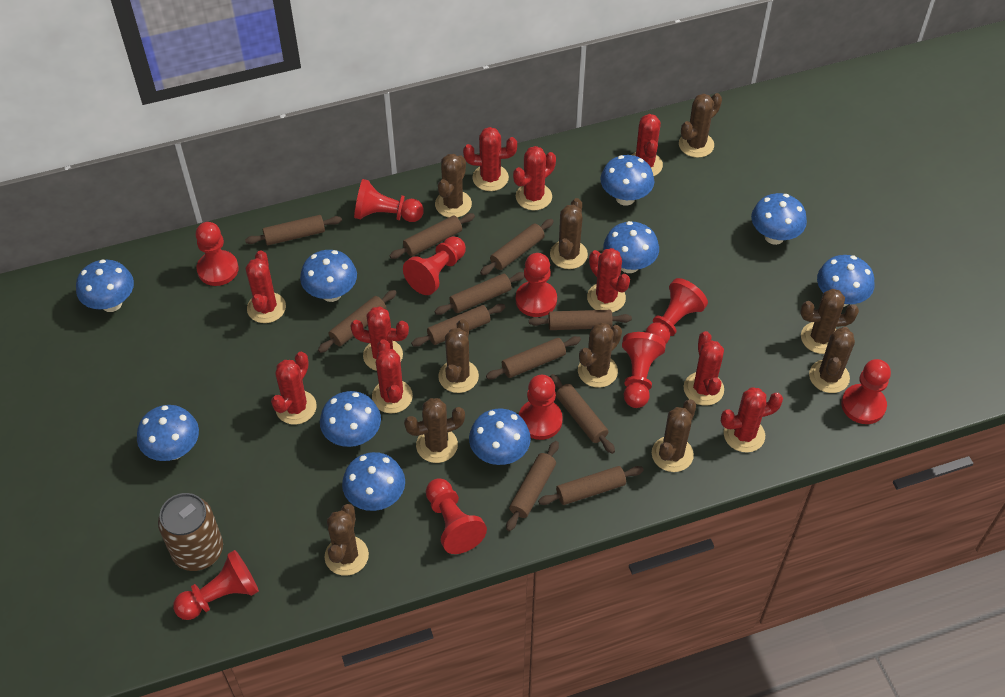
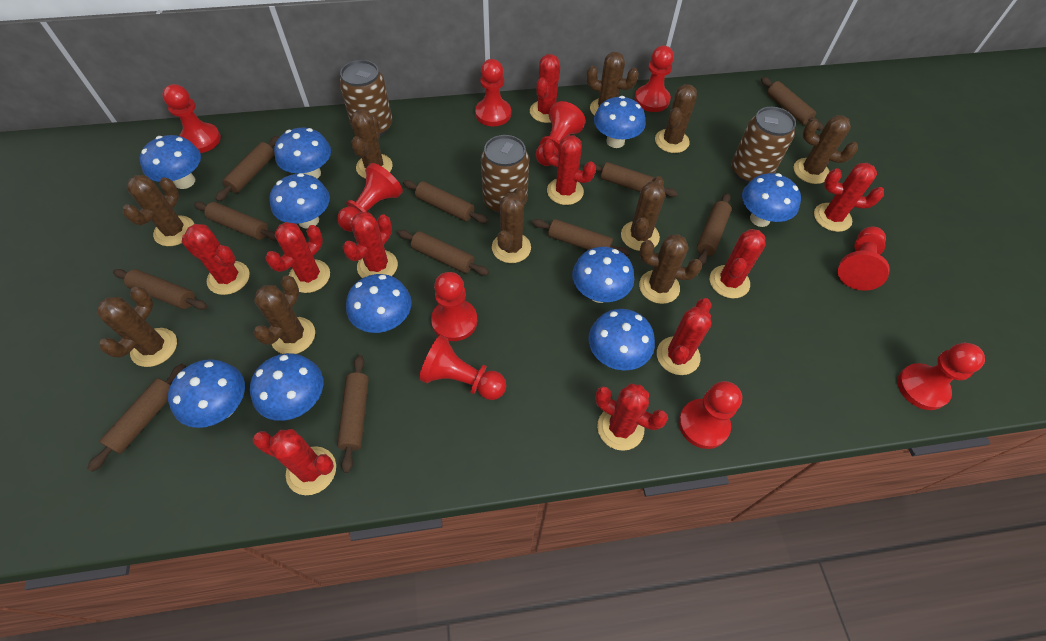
brown can: [158,493,223,571] = 1 -> [339,60,392,137] [481,135,529,214] [732,107,796,184] = 3

